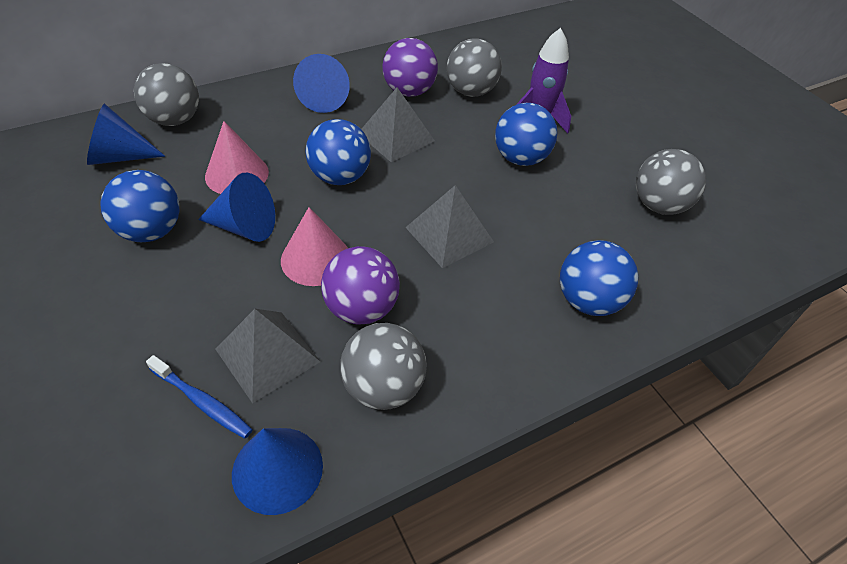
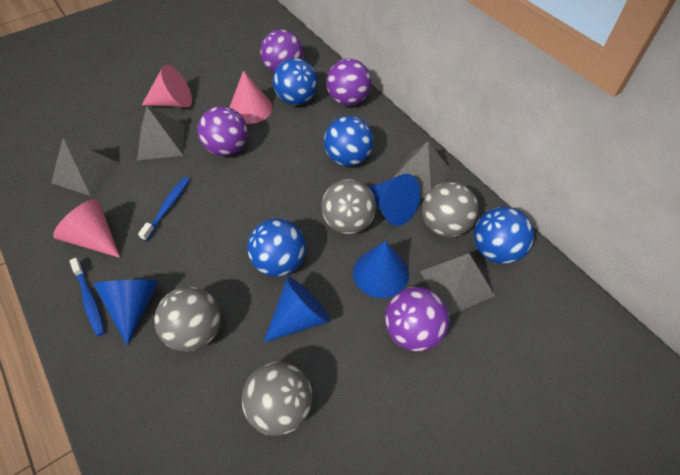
blue toothbrush: [146,355,253,439] = 1 -> [69,258,105,336] [138,177,190,241] = 2
grey pyramid: [215,309,321,403] [361,87,435,162] [405,185,494,268] = 3 -> [51,138,118,196] [137,106,185,160] [393,142,452,198] [420,253,495,315] = 4
pink cone: [205,121,269,194] [281,207,348,286] = 2 -> [53,199,120,258] [142,65,192,107] [229,71,273,124] = 3
purple ball: [321,246,400,325] [382,38,438,97] = 2 -> [197,106,248,156] [260,30,303,73] [326,59,371,106] [385,287,450,352] = 4
purple rocket: [516,28,571,134] = 1 -> none = 0

